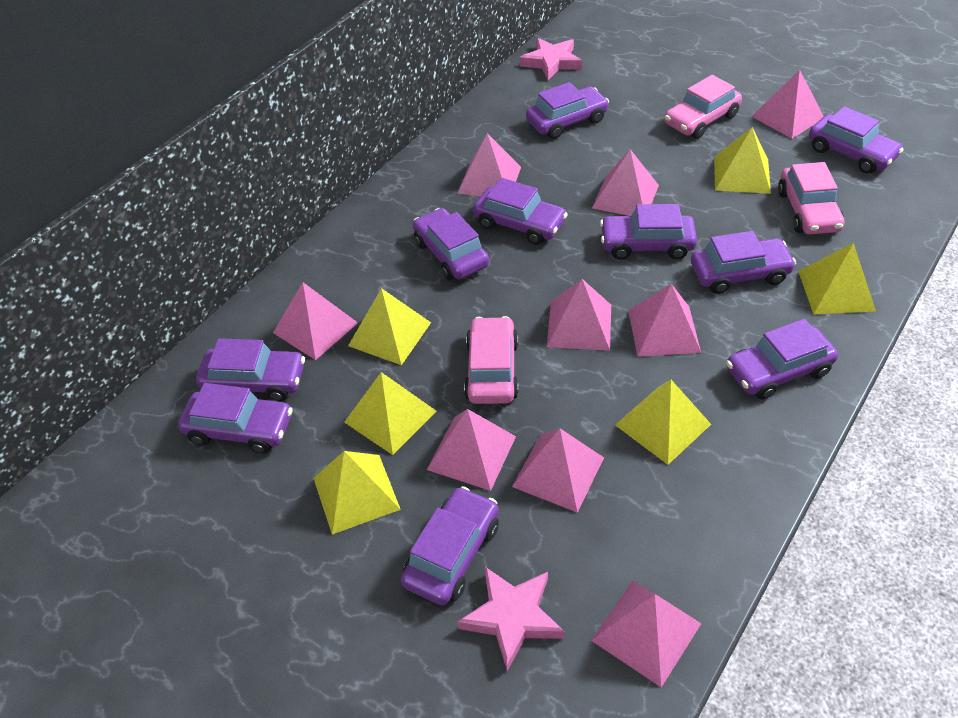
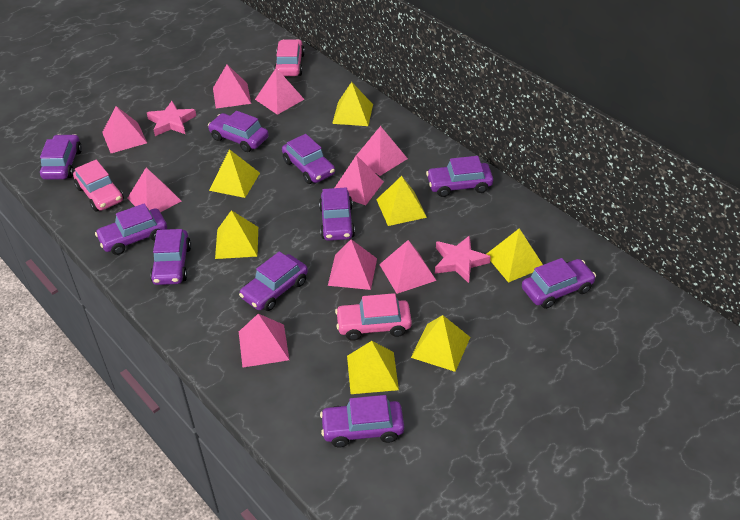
yellow pyramid: [314,451,401,535] [344,372,437,455] [348,288,431,365] [615,380,711,465] [714,127,771,194] [798,243,876,314] = 6 -> [209,149,260,198] [215,210,258,259] [332,82,373,126] [347,341,399,394] [376,176,427,226] [411,315,470,372] [486,228,543,283] = 7

